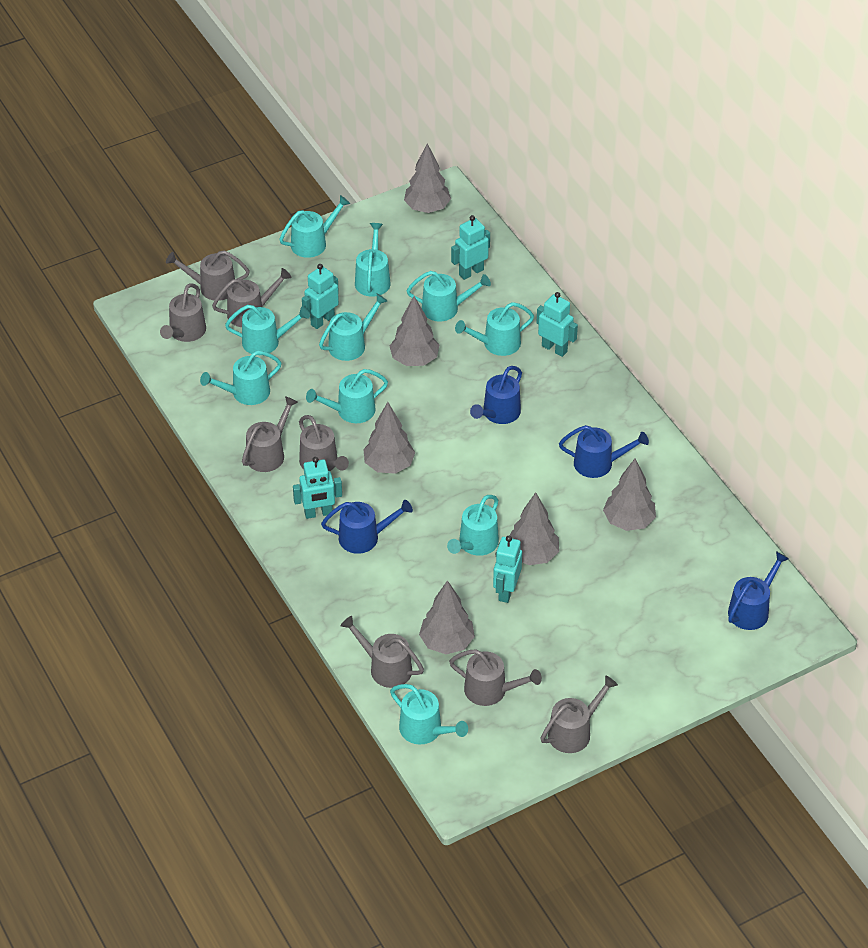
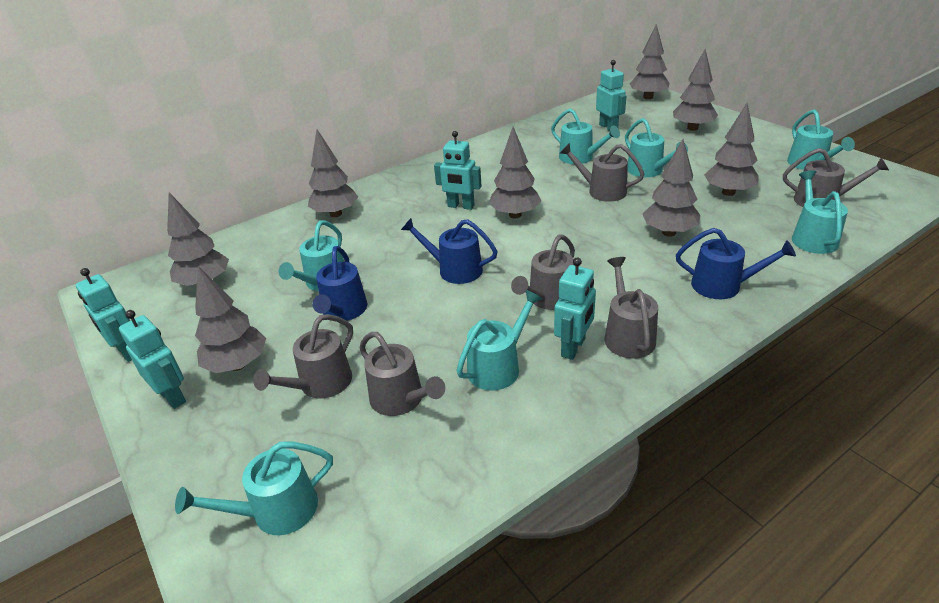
blue watering can: [321,500,413,554] [470,366,522,424] [559,425,649,478] [728,551,789,630] = 4 -> [312,246,367,321] [401,218,498,284] [676,228,796,299] = 3
grey tree: [363,402,415,474] [390,296,439,366] [404,144,451,213] [419,580,475,654] [510,492,559,565] [603,459,656,531] = 6 -> [167,192,229,286] [195,266,266,373] [308,129,358,217] [489,127,541,218] [630,24,670,99] [642,139,700,237] [673,49,718,131] [704,103,759,196] = 8
grey watering can: [160,283,206,342] [166,250,250,301] [212,268,292,327] [242,396,298,472] [299,415,349,471] [341,616,424,688] [449,649,542,706] [540,675,618,753] = 8 -> [253,314,353,398] [360,332,445,416] [511,234,575,310] [560,143,644,202] [604,257,658,359] [783,148,889,207] = 6
turquoise watering can: [200,351,282,405] [225,305,310,355] [279,195,350,258] [306,369,388,423] [319,293,387,361] [355,223,391,297] [390,684,468,745] [407,271,491,322] [447,495,499,556] [455,302,534,356] = 10 -> [175,442,333,535] [279,220,344,291] [456,290,543,391] [551,108,620,164] [625,118,688,177] [787,110,855,170] [792,170,848,254] = 7

